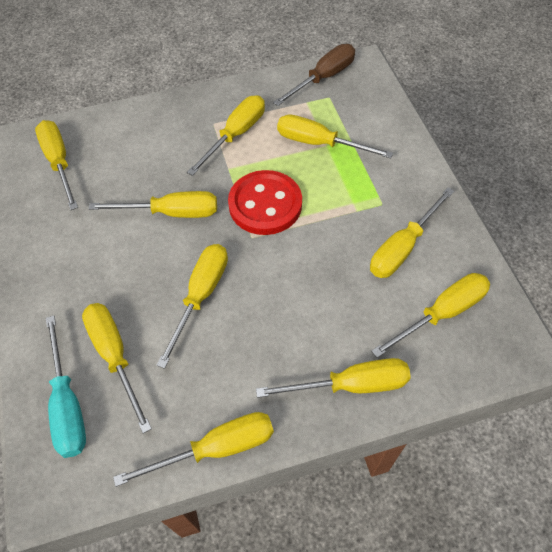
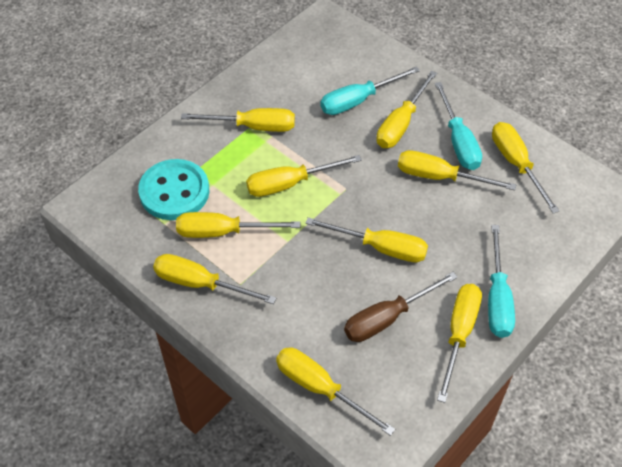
red button: [228,170,302,235] = 1 -> none = 0
turquoise button: none = 0 -> [138,159,209,220] = 1
turquoise screwdriver: [46,316,86,458] = 1 -> [320,66,420,115] [435,82,482,170] [488,225,515,338] = 3

